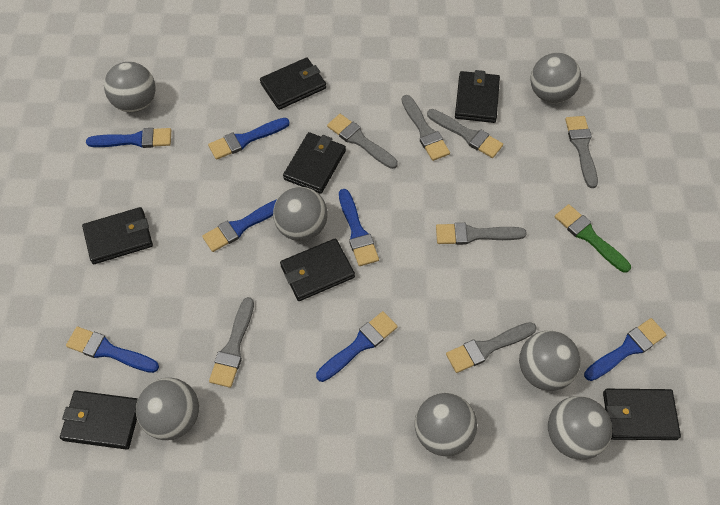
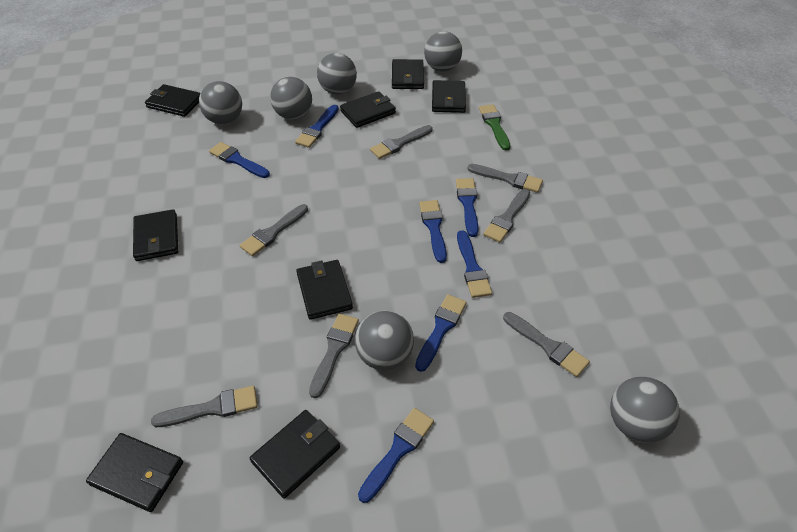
black wallet: [60,391,138,450] [82,207,153,264] [260,57,326,110] [280,238,355,301] [283,132,346,194] [455,70,500,123] [603,389,681,440] = 7 -> [86,433,183,512] [133,209,178,261] [145,84,200,117] [250,410,340,499] [296,260,353,320] [340,91,396,128] [392,59,424,89] [432,80,466,113] = 8
grey ball: [104,62,156,112] [136,378,199,440] [273,187,328,241] [415,393,477,457] [519,331,581,391] [530,53,581,103] [548,396,612,460] = 7 -> [199,81,242,124] [270,77,312,120] [317,53,357,94] [355,311,414,370] [424,31,462,72] [610,377,680,443] = 6

